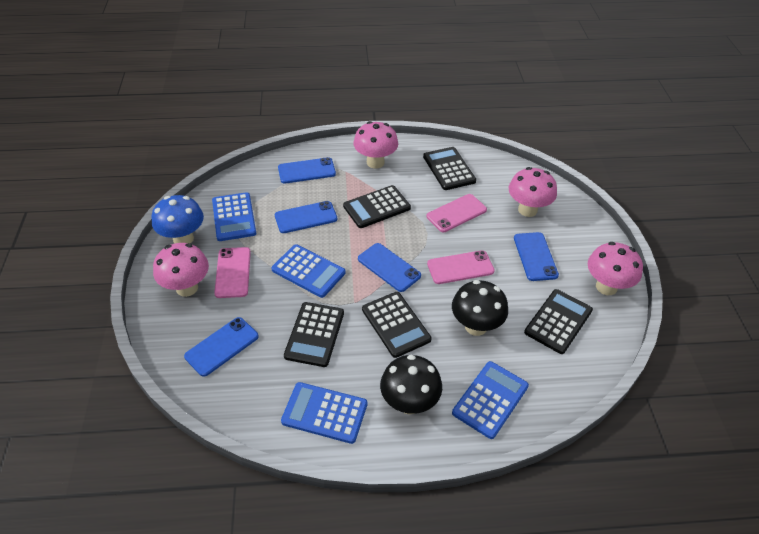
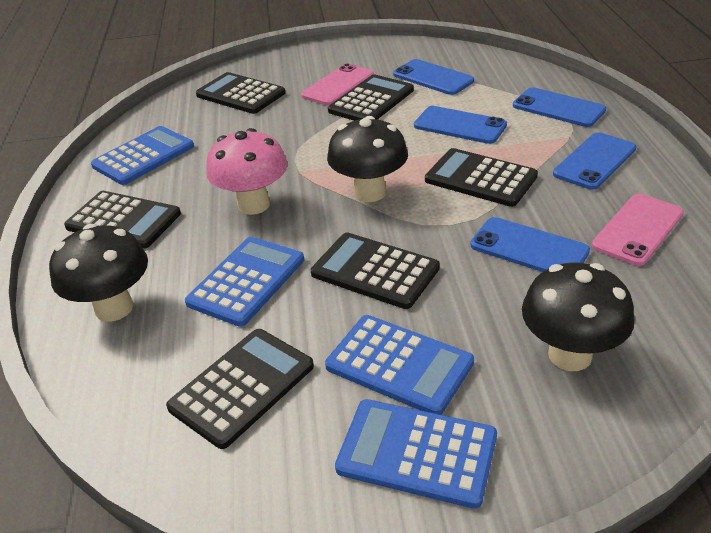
black calculator: [284,302,344,367] [343,185,411,228] [362,292,432,358] [423,147,476,190] [524,289,593,354] = 5 -> [64,191,181,249] [166,329,314,449] [196,72,285,114] [311,232,440,309] [328,75,414,121] [425,148,538,207] = 6
black mushroom: [380,355,442,414] [452,280,508,336] = 2 -> [49,224,148,322] [327,116,408,202] [522,263,635,371] = 3
blue mushroom: [152,195,204,244] = 1 -> none = 0
pink mushroom: [153,243,209,297] [353,121,398,169] [509,167,557,217] [588,242,643,295] = 4 -> [206,128,288,215] = 1
pink phone: [214,247,251,298] [426,194,487,232] [427,250,495,284] = 3 -> [301,63,374,105] [592,194,684,266] = 2

